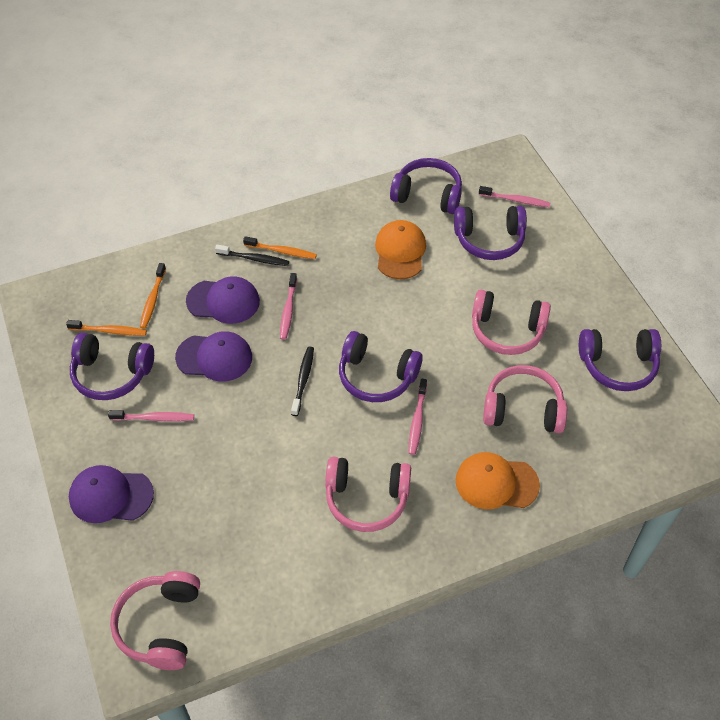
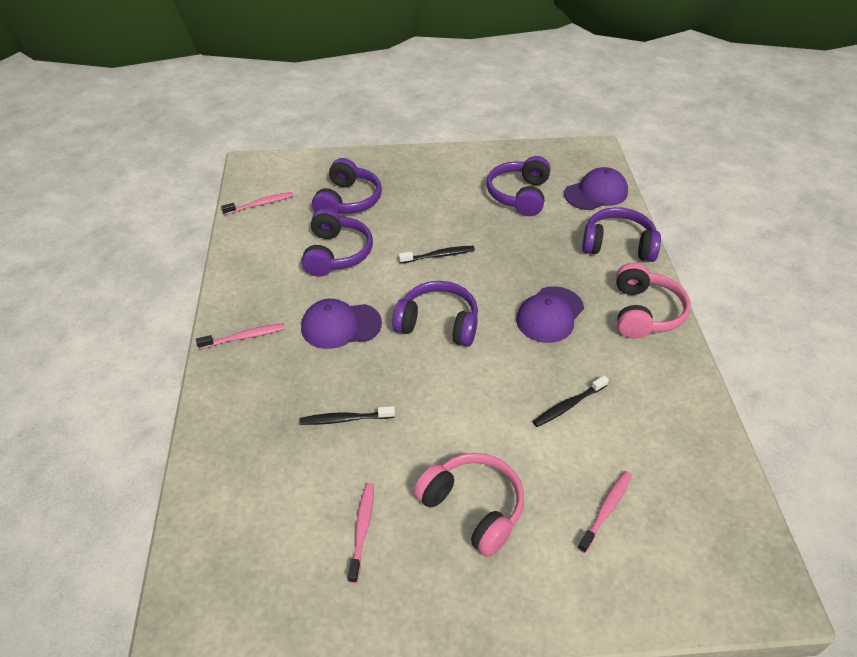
black toothbrush: [215,245,289,266] [291,346,314,416] = 2 -> [300,406,395,425] [399,246,475,264] [532,375,609,427] = 3
orange cap: [375,220,426,279] [456,452,540,509] = 2 -> none = 0
orange toothbrush: [66,320,147,336] [140,263,166,329] [243,236,317,259] = 3 -> none = 0
pink headphones: [110,571,200,670] [325,457,411,532] [472,290,551,355] [483,365,567,433] = 4 -> [414,453,524,557] [616,263,691,339] = 2

